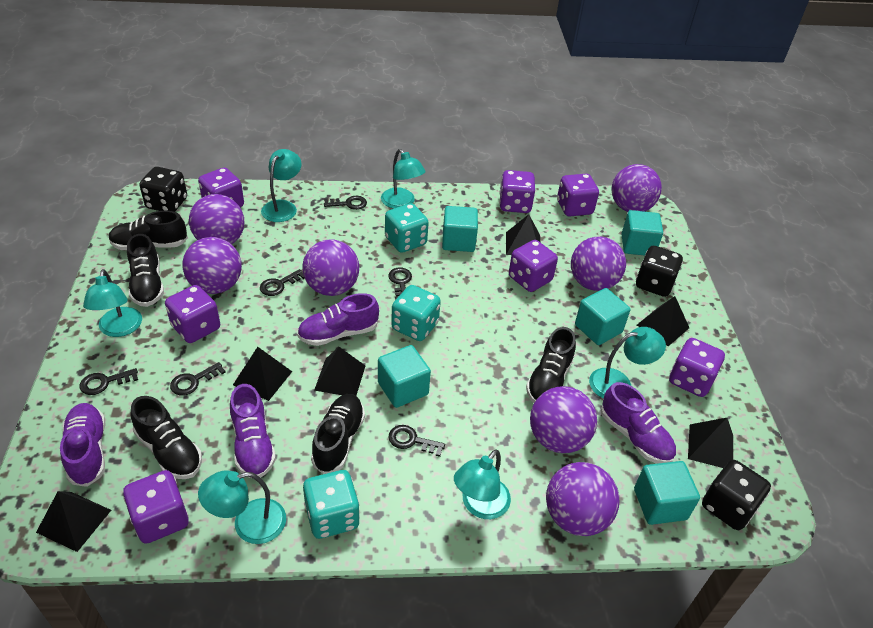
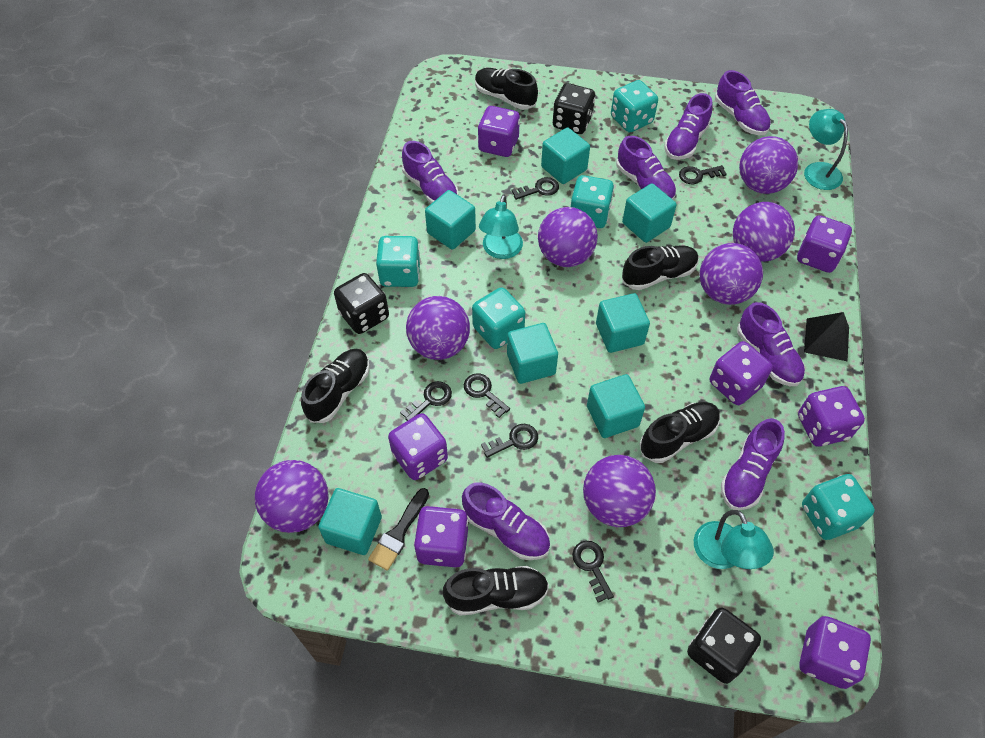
black brush: none = 0 -> [368,488,429,571] = 1
black pyramid: [36,491,111,552] [233,347,292,401] [314,347,365,396] [506,214,540,255] [637,296,689,346] [688,418,733,468] = 6 -> [804,312,849,361] = 1
purple shoe: [60,403,105,487] [230,384,276,478] [297,293,379,346] [601,382,676,463] = 4 -> [402,141,458,203] [462,483,550,560] [616,136,676,200] [664,93,712,160] [715,70,771,135] [721,418,785,510] [737,302,805,386] = 7
turquoise cube: [378,345,431,408] [442,206,478,252] [575,288,630,345] [621,210,663,256] [634,461,700,525] = 5 -> [318,488,382,555] [425,190,476,250] [507,323,558,384] [541,127,590,184] [587,374,645,438] [596,293,650,353] [622,183,677,243] = 7
turquoise dice: [303,470,360,539] [385,203,429,253] [391,285,441,341] = 3 -> [376,236,421,287] [472,287,525,349] [571,175,614,228] [611,80,658,132] [802,474,875,540] = 5
turquoise lamp: [83,269,142,337] [198,470,286,544] [261,149,302,222] [381,149,426,209] [454,449,511,519] [589,327,666,399] = 6 -> [479,195,523,259] [694,510,774,569] [804,109,848,190] = 3

